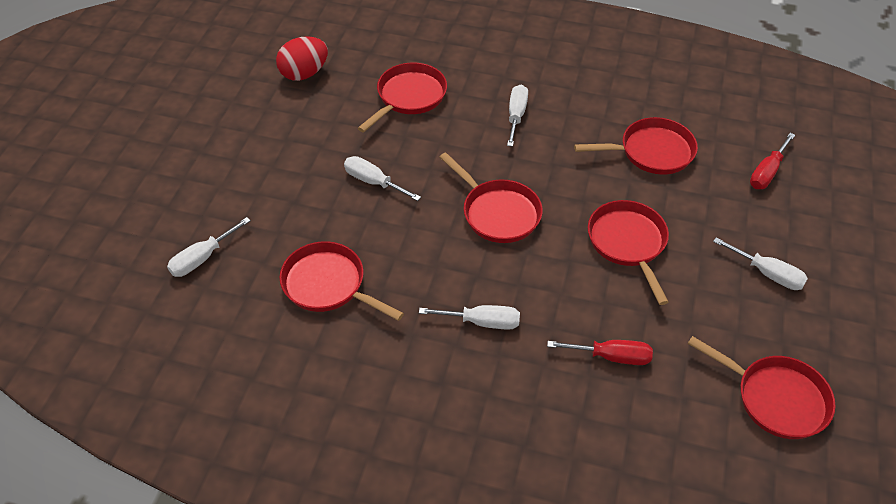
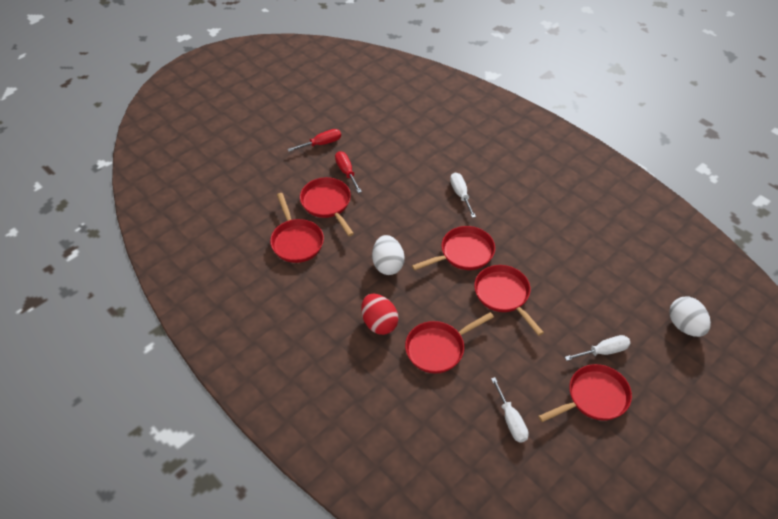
white egg: none = 0 -> [372,235,404,275] [669,296,711,337] = 2
white screwdriver: [167,217,251,277] [344,156,421,201] [419,305,520,330] [507,85,528,147] [713,237,808,290] = 5 -> [450,173,476,218] [491,377,529,443] [565,335,630,361] = 3

